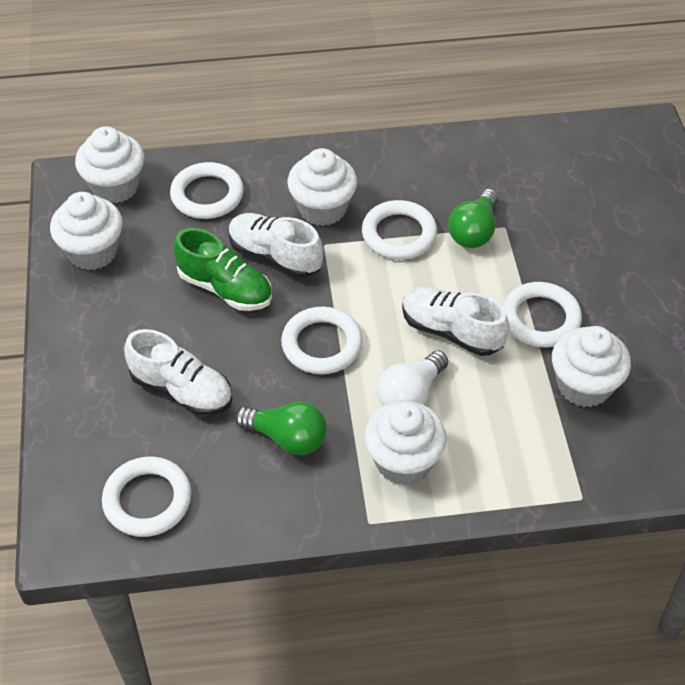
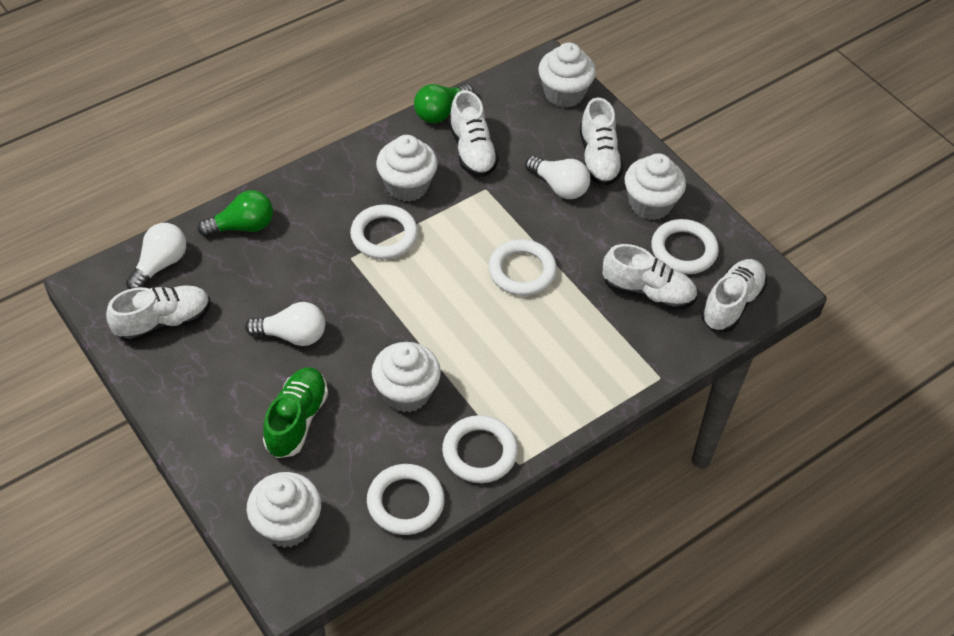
white light bulb: [377,351,448,406] = 1 -> [126,223,186,289] [245,302,325,346] [525,156,590,199] = 3
white shoe: [124,329,233,416] [229,213,323,278] [402,287,509,356] = 3 -> [106,285,210,342] [449,90,499,177] [580,97,623,186] [603,244,697,310] [701,259,767,332] = 5

